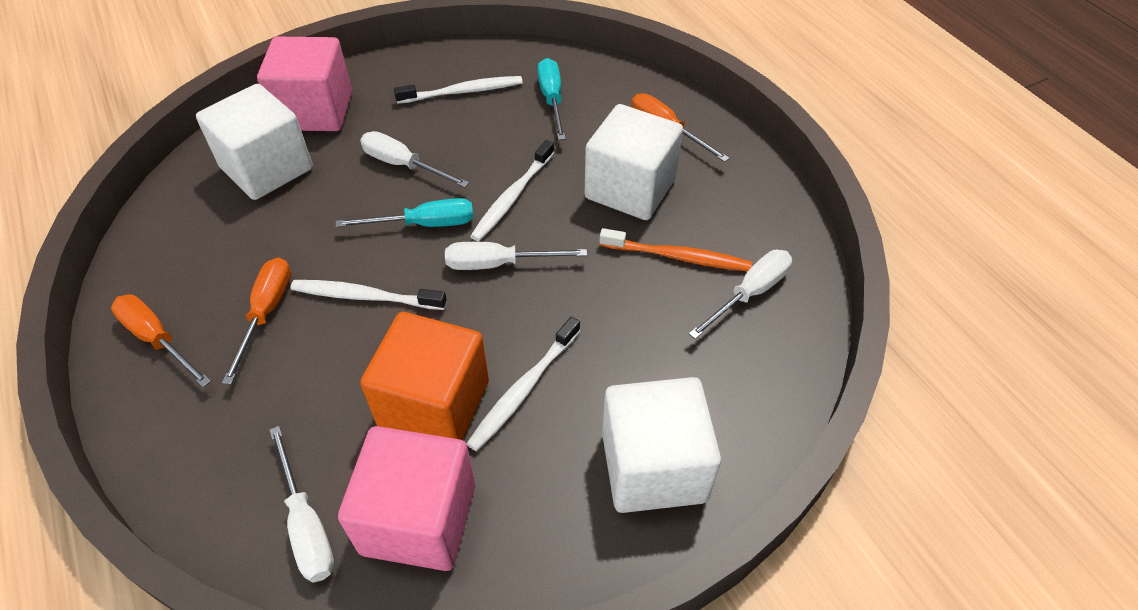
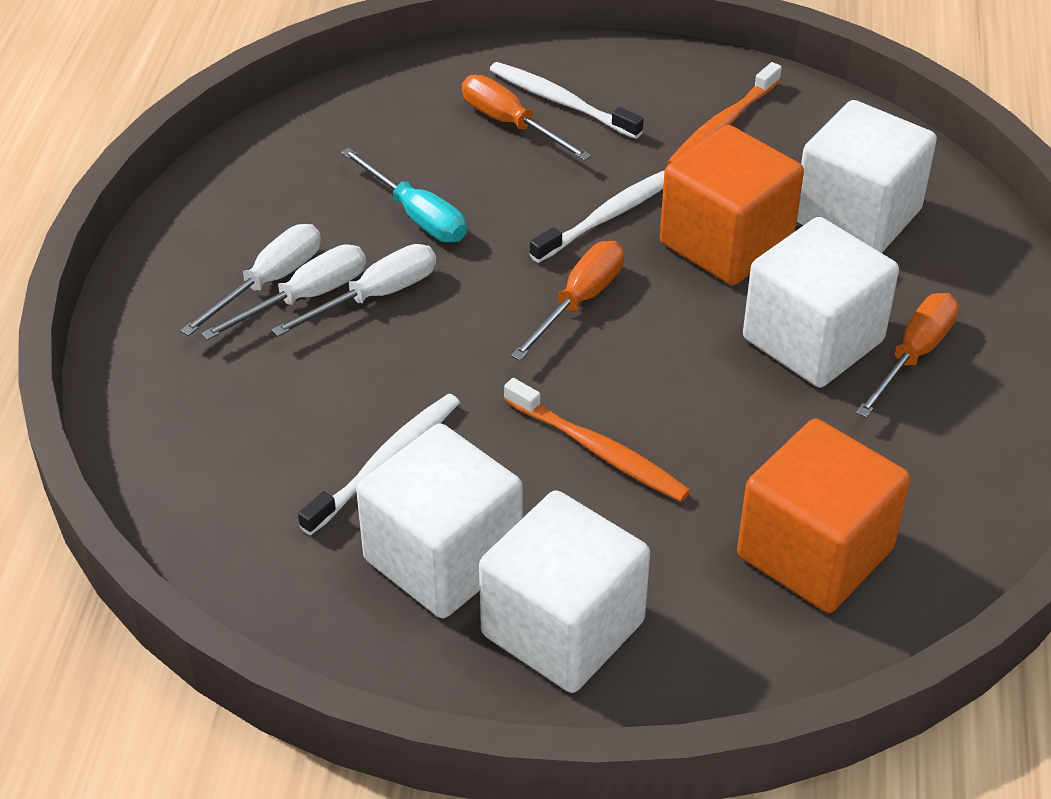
orange cube: [360,312,489,440] = 1 -> [660,125,804,285] [737,419,911,613] = 2
orange toothbrush: [599,228,752,271] = 1 -> [504,378,691,502] [667,62,782,165] = 2
pink cube: [257,37,352,131] [338,426,475,571] = 2 -> none = 0
turquoise screwdriver: [336,198,474,227] [538,58,566,140] = 2 -> [341,148,467,242] = 1
white cube: [196,84,313,200] [585,104,683,220] [602,377,721,513] = 3 -> [356,423,523,618] [479,490,650,693] [743,217,899,387] [797,100,937,253] = 4
white screwdriver: [270,426,334,583] [360,131,469,188] [445,242,587,270] [688,250,792,339] = 4 -> [180,224,321,336] [201,244,366,340] [272,244,436,337] = 3
white toothbrush: [290,280,447,310] [394,76,523,104] [466,317,580,451] [470,140,555,241] = 4 -> [298,394,460,535] [490,62,644,139] [530,170,665,263] = 3

